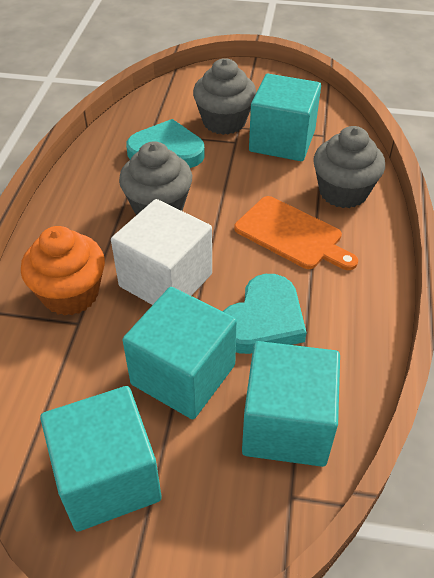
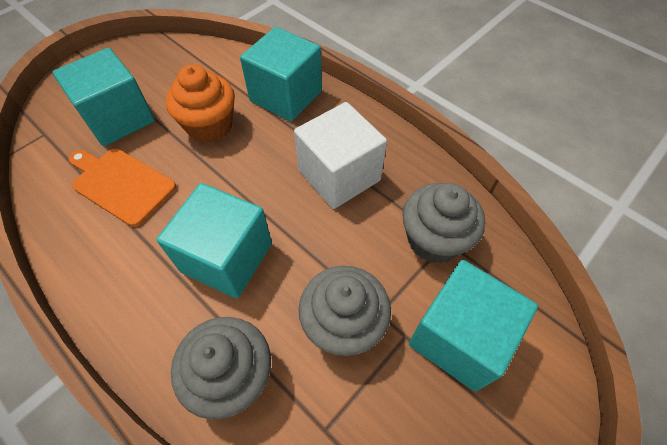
turquoise heart: [126,119,205,168] [222,274,307,354] = 2 -> none = 0

